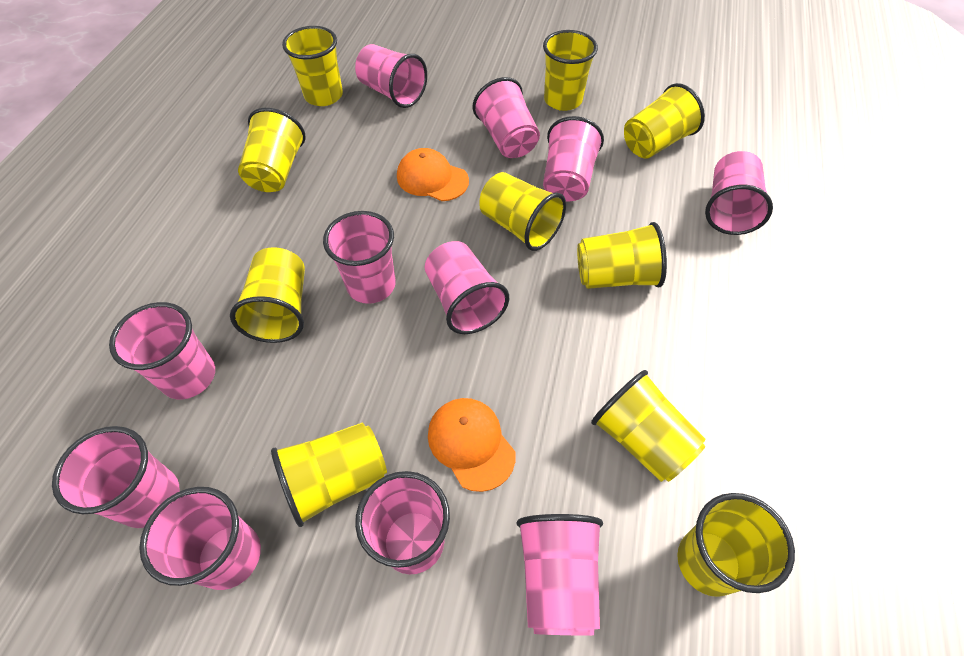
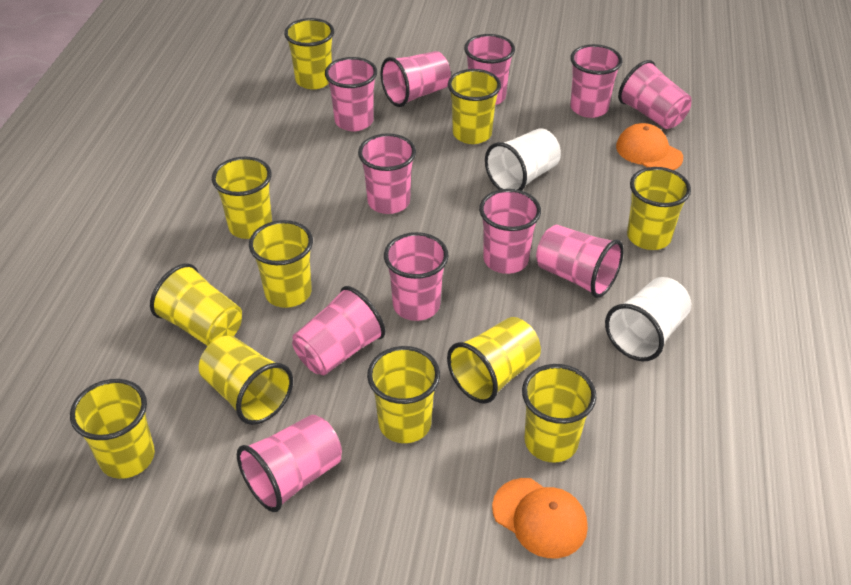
white cup: none = 0 -> [485,128,561,191] [605,277,691,361] = 2
yellow cup: [230,247,305,343] [238,108,306,192] [271,423,387,527] [282,26,343,106] [479,172,566,251] [543,30,598,111] [577,222,667,289] [591,370,706,482] [624,83,705,159] [677,493,795,597] = 10 -> [70,379,155,479] [150,263,242,346] [199,336,293,425] [212,156,272,239] [249,220,313,308] [284,18,334,89] [367,346,440,443] [447,317,541,404] [448,69,501,144] [522,364,596,463] [627,167,691,250] = 11

